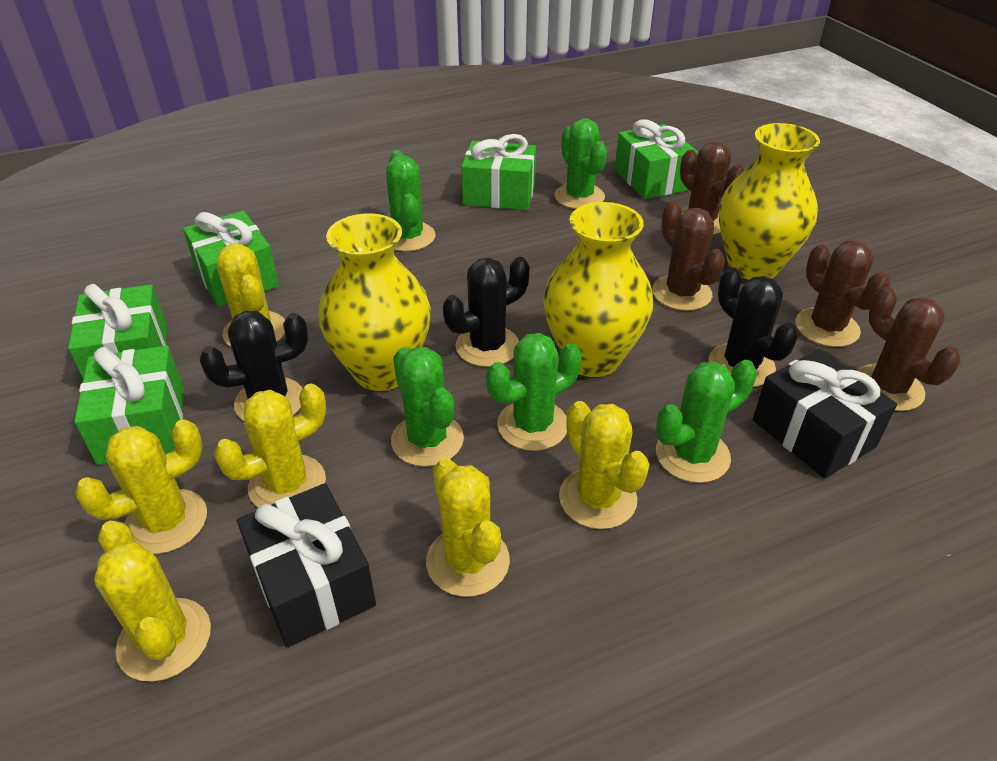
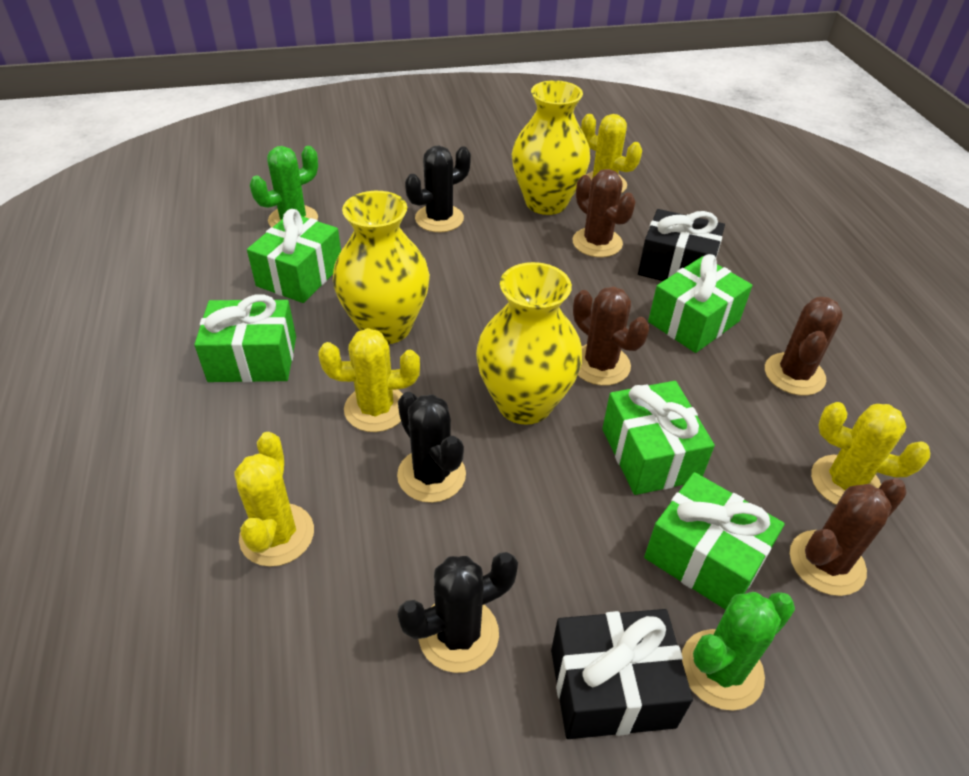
green cactus: [386,150,436,252] [391,347,464,467] [486,333,582,451] [554,119,607,209] [656,360,757,483] = 5 -> [250,146,318,227] [682,592,795,711] = 2
yellow cactus: [75,419,207,554] [94,521,211,682] [214,384,326,508] [217,244,285,347] [426,458,510,597] [559,401,650,529] = 6 -> [234,432,314,567] [318,328,420,432] [581,114,642,193] [811,402,930,505] = 4

